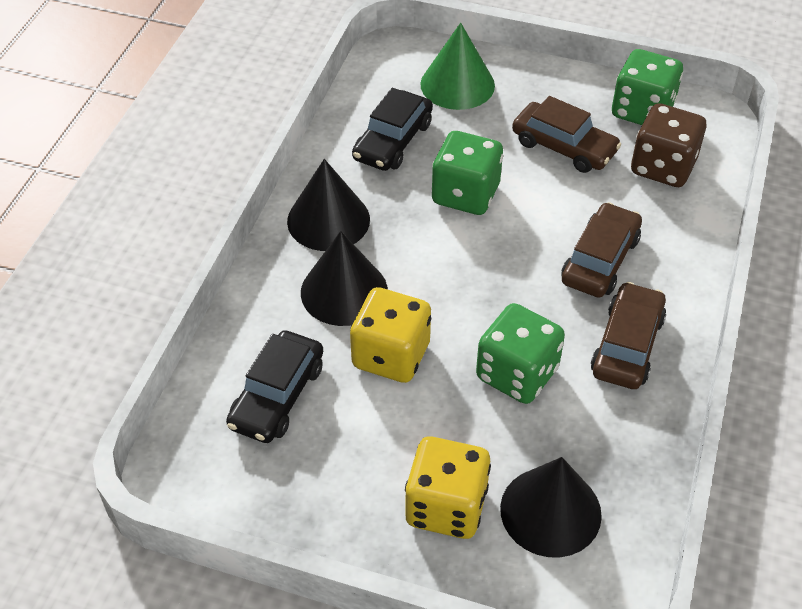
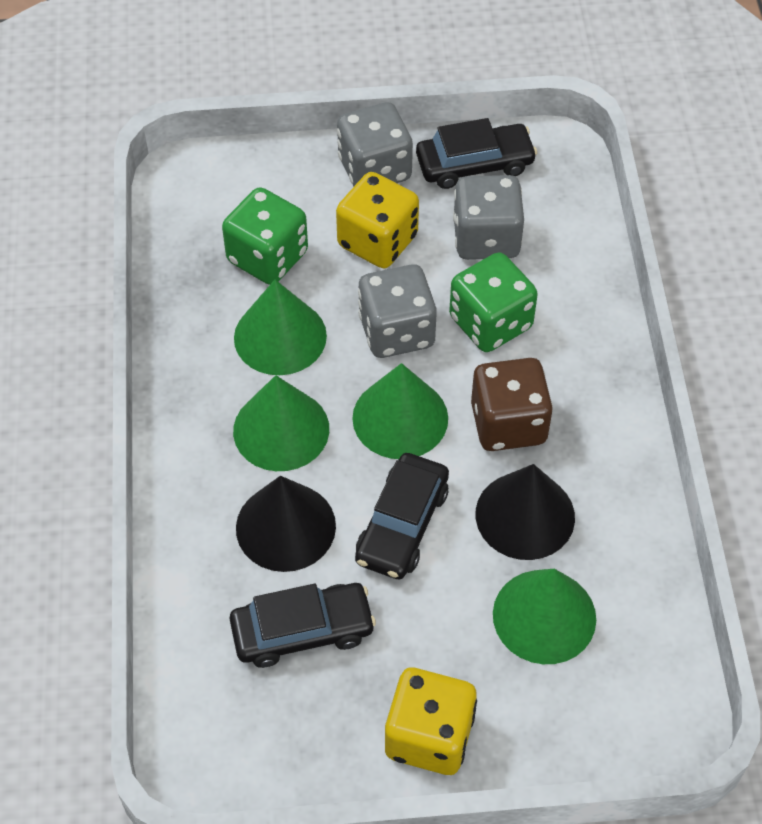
black car: [226,330,323,443] [352,88,433,171] = 2 -> [230,583,376,668] [355,453,449,579] [416,118,537,189] = 3
black cone: [287,159,370,251] [301,231,388,326] [500,457,602,557] = 3 -> [236,476,336,572] [476,464,575,560] = 2
brown car: [512,96,621,173] [562,202,642,298] [591,282,666,389] = 3 -> none = 0
green cone: [420,23,495,110] = 1 -> [233,375,329,471] [234,280,327,375] [352,363,448,459] [493,569,596,664] = 4
green dice: [432,131,503,215] [476,303,565,404] [612,49,683,125] = 3 -> [222,187,308,285] [449,252,538,352] = 2
grey dice: none = 0 -> [337,102,413,186] [358,264,437,358] [453,175,524,260] = 3

